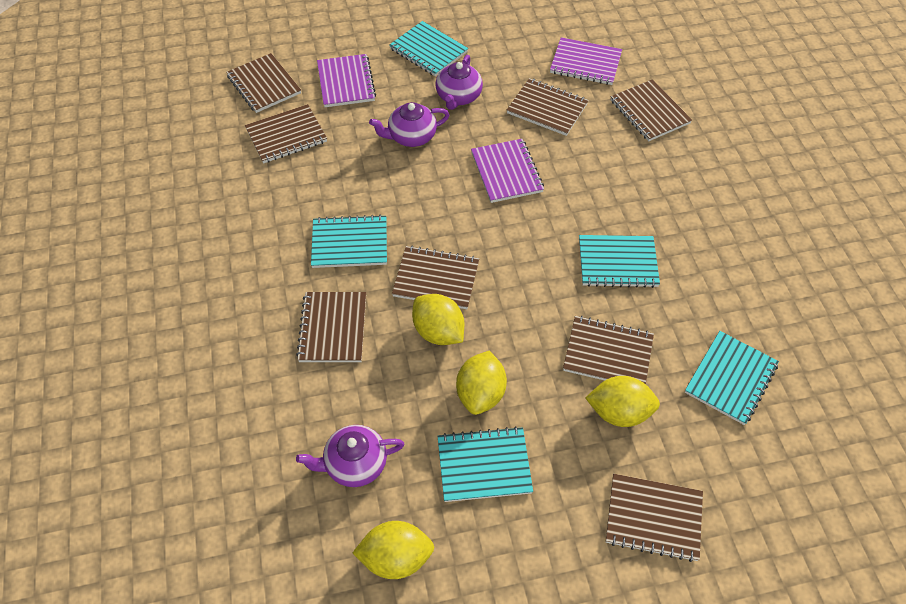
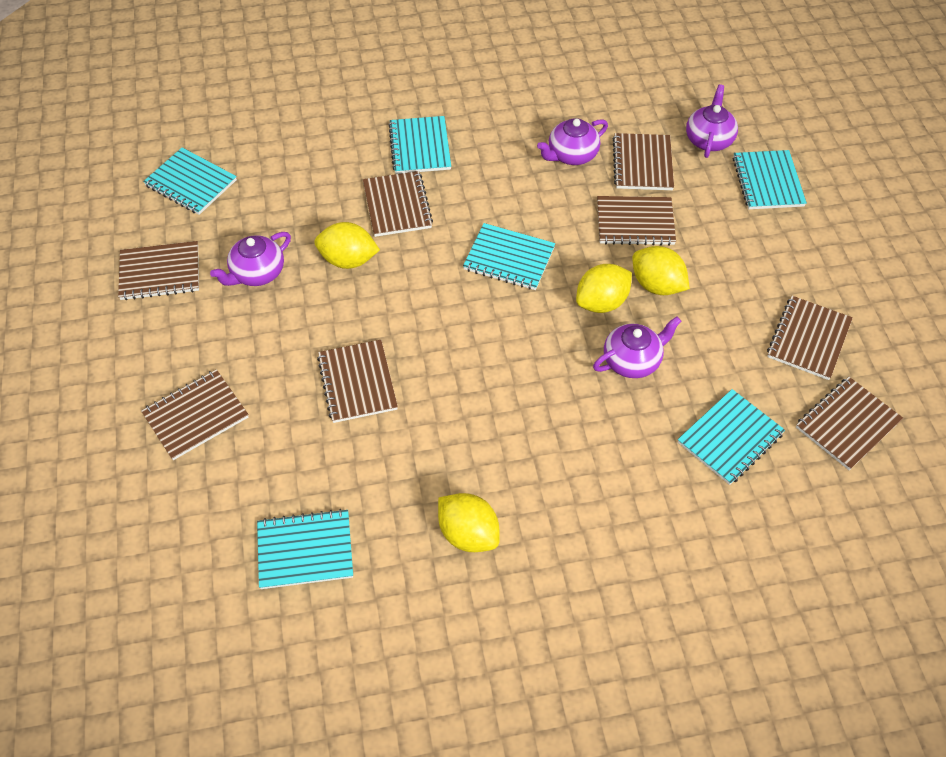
purple notebook: [317,54,376,107] [471,139,544,203] [550,37,622,85] = 3 -> none = 0
purple teapot: [296,425,404,487] [369,102,449,147] [435,55,483,110] = 3 -> [210,232,291,286] [537,118,608,165] [593,316,682,378] [686,85,738,158] = 4
turquoise notebook: [311,215,387,268] [389,21,468,76] [437,426,533,502] [579,235,660,288] [685,331,779,425] = 5 -> [143,148,237,215] [257,509,353,589] [388,116,451,174] [463,223,555,290] [678,389,785,485] [733,150,807,209] = 6

